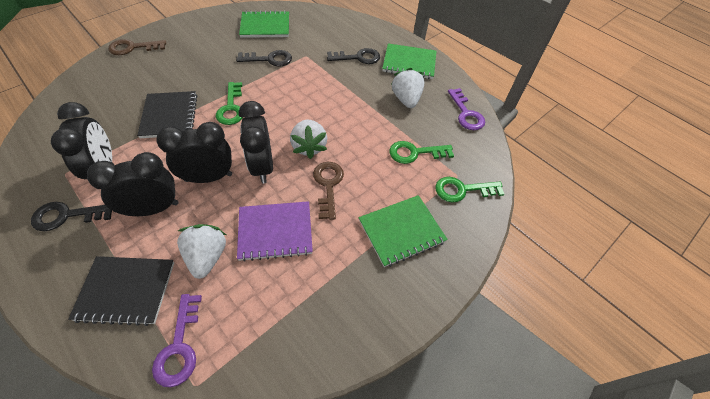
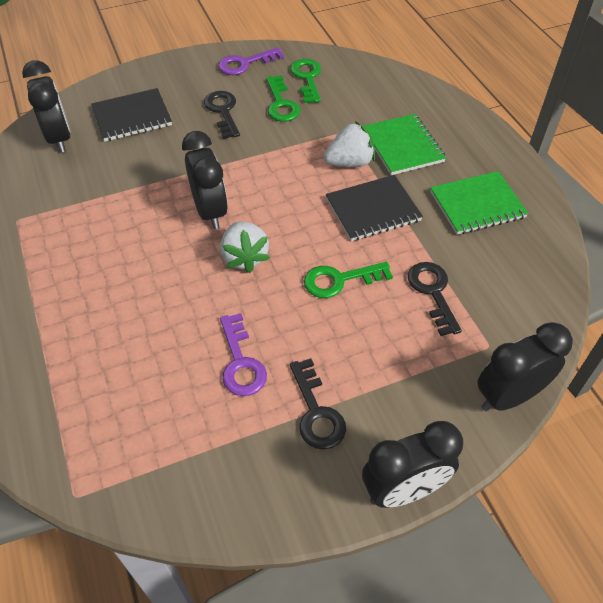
brown key: [108,39,166,55] [313,162,344,220] = 2 -> none = 0
green notebook: [239,11,289,38] [359,195,448,267] [382,43,437,79] = 3 -> [364,114,446,175] [430,171,529,235] = 2
purple notebook: [237,201,313,262] = 1 -> none = 0
white strawberry: [177,224,226,279] [290,120,327,159] [391,68,425,108] = 3 -> [220,221,270,273] [324,121,375,167] = 2

